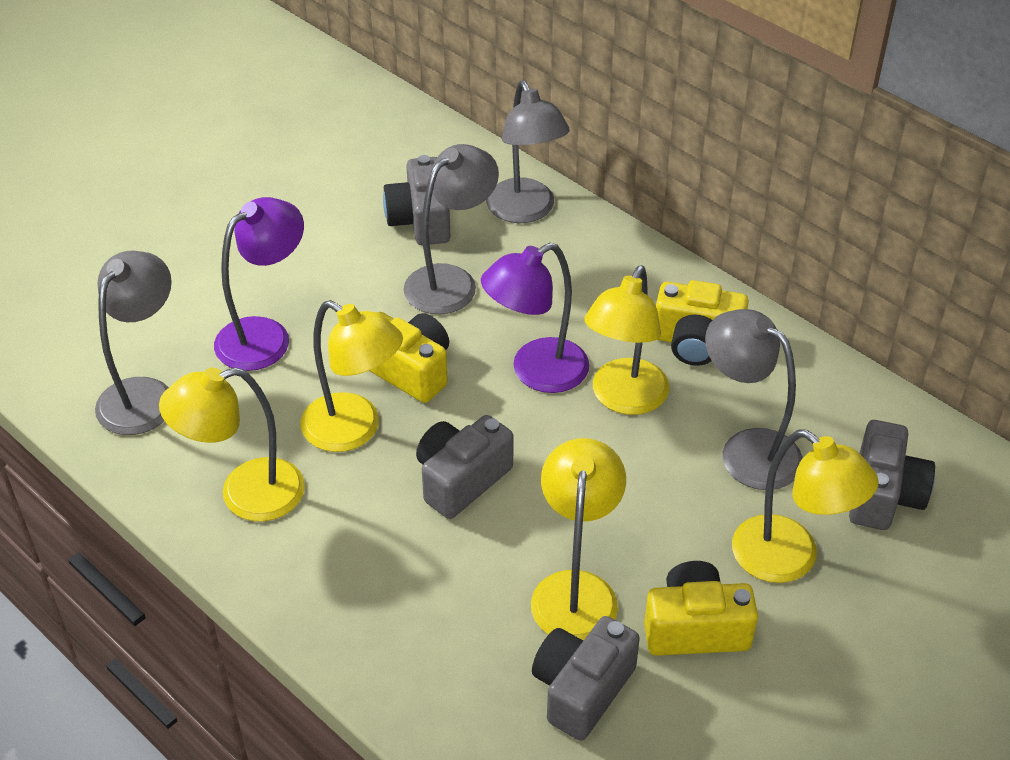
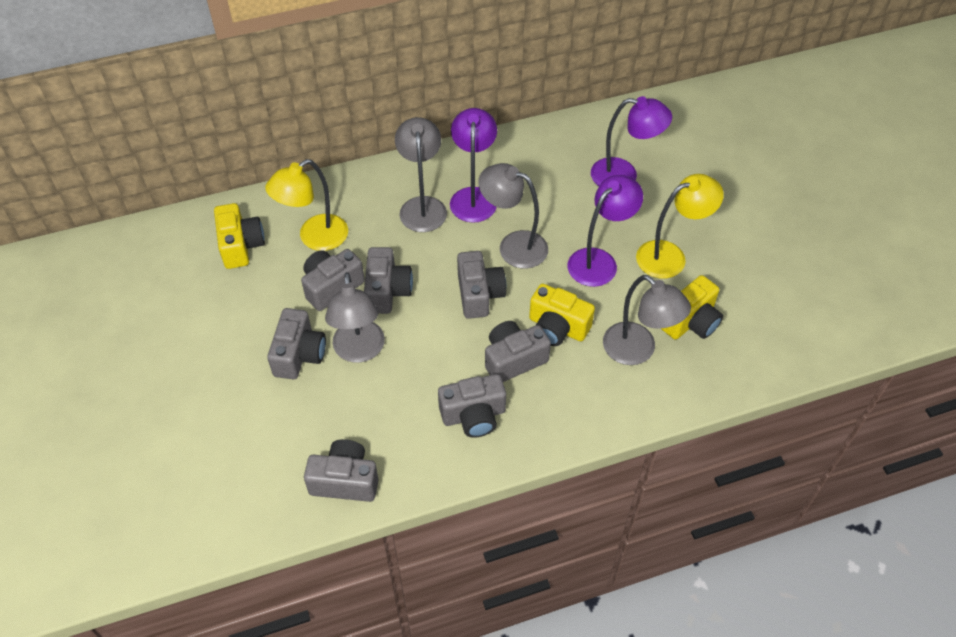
grey camera: [383,155,450,245] [416,415,513,519] [532,616,640,741] [849,420,935,530] = 4 -> [267,308,326,379] [301,249,365,311] [304,439,378,502] [364,247,413,314] [438,374,506,438] [457,251,506,319] [485,321,551,382] = 7
purple lamp: [214,197,304,371] [481,243,589,393] = 2 -> [450,108,497,223] [567,175,643,287] [591,96,672,186] = 3
yellow lamp: [159,367,305,522] [301,300,403,452] [531,438,626,641] [584,265,669,415] [732,430,878,583] = 5 -> [265,159,348,251] [636,174,724,278] = 2

